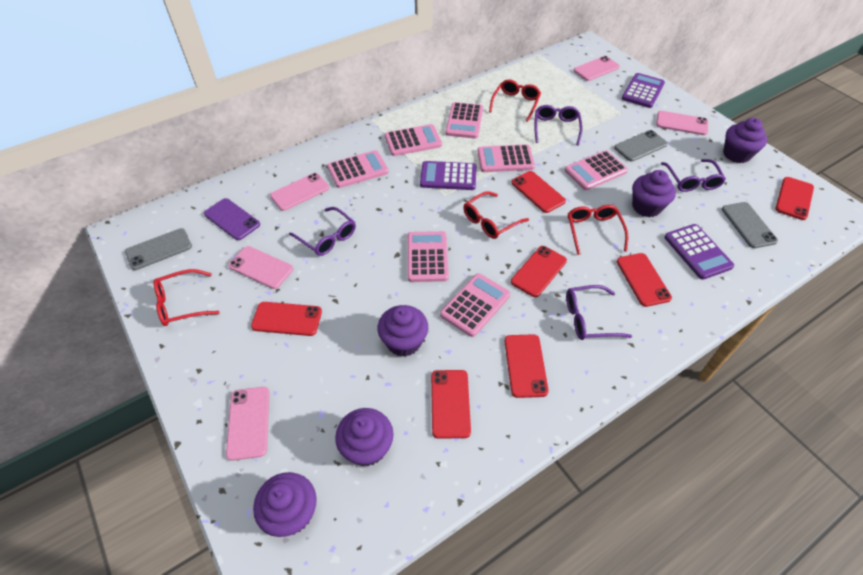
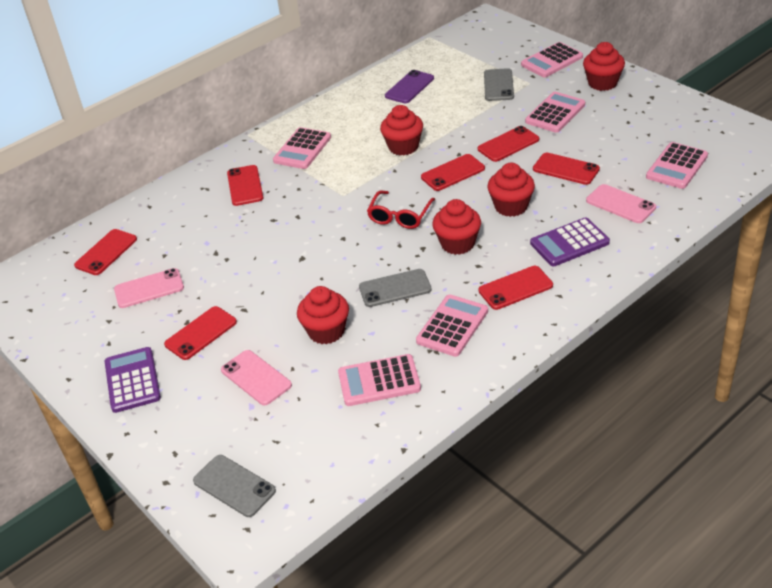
pink calculator: [327,150,389,188] [385,124,442,156] [408,231,449,282] [440,273,510,337] [446,102,483,139] [477,144,535,172] [565,150,628,190] = 7 -> [273,127,331,169] [338,354,421,406] [416,294,488,357] [521,42,583,77] [525,92,585,133] [646,142,708,189] = 6
pink phone: [226,387,270,461] [228,246,293,289] [270,173,329,211] [573,56,620,81] [656,111,708,135] = 5 -> [114,268,184,308] [221,350,292,405] [586,184,656,223] = 3
purple calculator: [420,161,476,190] [622,73,665,108] [665,224,734,280] = 3 -> [105,347,161,413] [530,218,610,266] = 2
purple cupcake: [253,472,317,537] [335,408,394,466] [378,305,428,357] [632,170,676,217] [723,118,767,163] = 5 -> none = 0
purple glasses: [289,207,356,256] [534,105,583,146] [566,285,632,340] [661,159,726,192] = 4 -> none = 0
red cupcake: none = 0 -> [297,286,349,344] [380,105,423,155] [432,199,481,255] [487,163,535,217] [583,42,625,91] = 5
red glasses: [153,269,220,326] [463,191,529,239] [489,79,541,122] [568,205,629,255] = 4 -> [367,190,435,229] = 1

